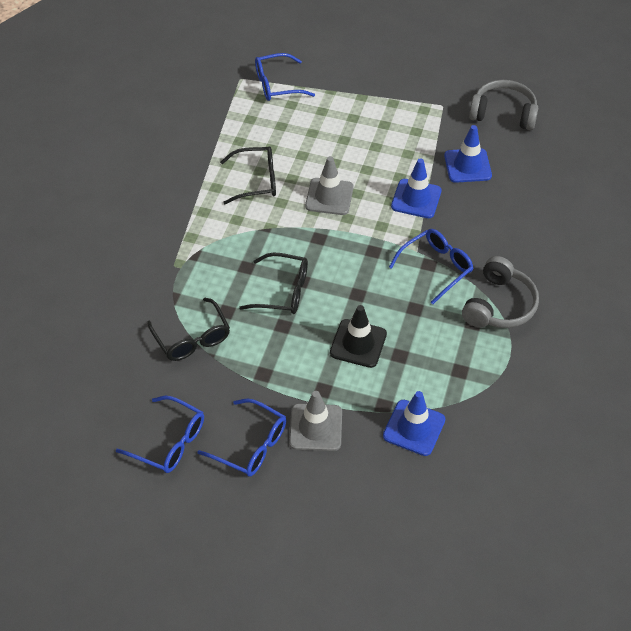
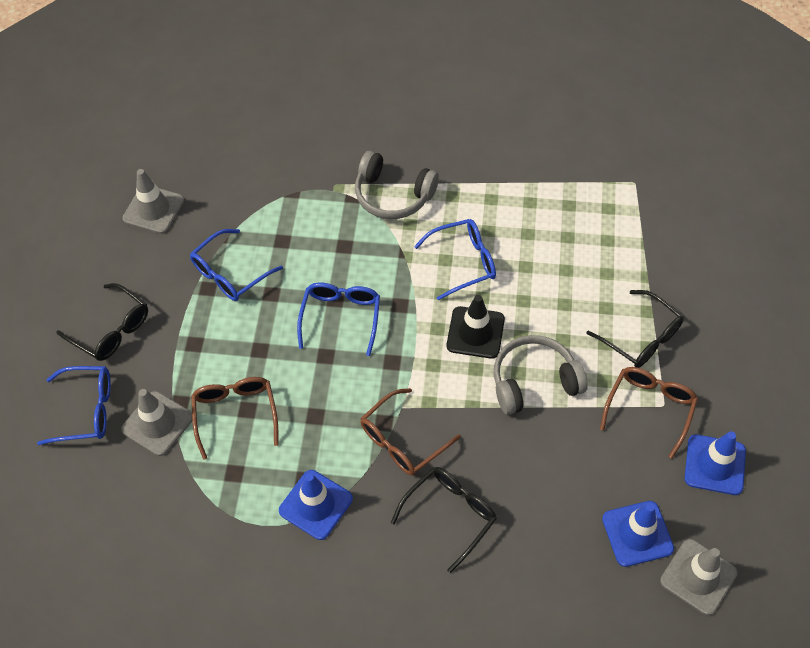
brown glasses: none = 0 -> [191,377,279,460] [360,388,461,475] [600,367,698,459] = 3
grey traffic cone: [289,391,342,451] [305,156,354,215] = 2 -> [121,389,192,456] [122,169,184,234] [660,539,738,615] = 3

